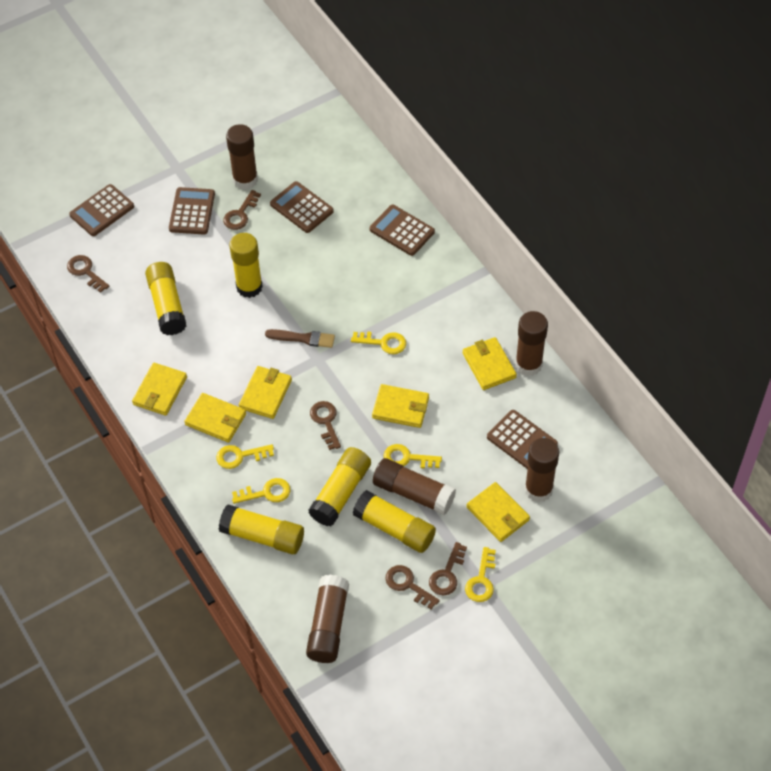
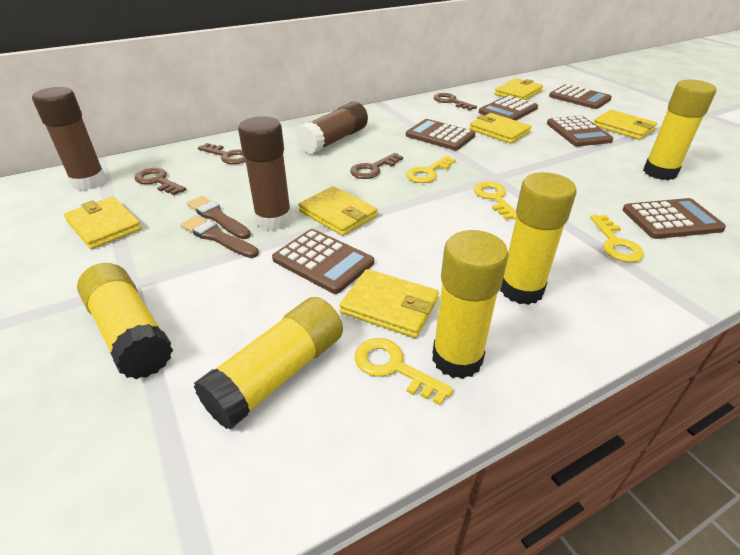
brown brush: [265,329,335,348] = 1 -> [180,216,259,258] [187,196,251,239] = 2
brown calculator: [69,184,134,236] [169,187,215,234] [270,181,334,233] [370,205,435,256] [487,410,558,469] = 5 -> [272,229,374,294] [406,119,475,150] [479,96,538,120] [547,116,613,146] [549,84,612,109] [623,198,726,239] = 6
brown glue stick: [226,124,258,190] [306,575,349,663] [373,458,456,515] [515,311,548,376] [525,438,559,502] = 5 -> [32,87,106,190] [238,116,292,230] [296,101,368,154] = 3
brown key: [67,255,109,293] [223,190,261,230] [310,401,341,450] [385,565,440,609] [429,542,467,596] = 5 -> [134,168,186,195] [198,143,246,164] [350,153,403,179] [433,93,477,110] = 4
yellow key: [216,444,274,469] [232,478,290,504] [351,331,406,354] [384,444,442,469] [465,547,496,602] = 5 -> [354,338,454,405] [406,156,456,183] [473,181,517,220] [590,215,644,262] = 4

